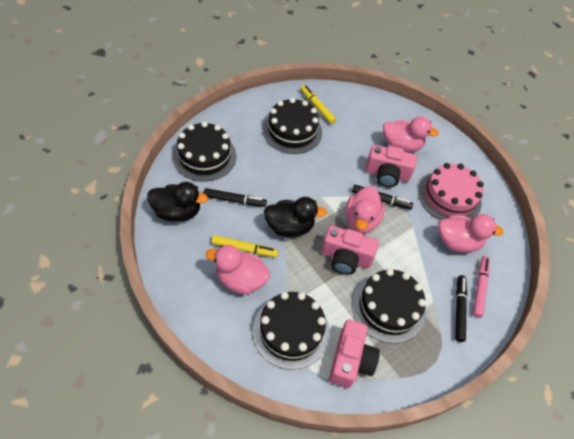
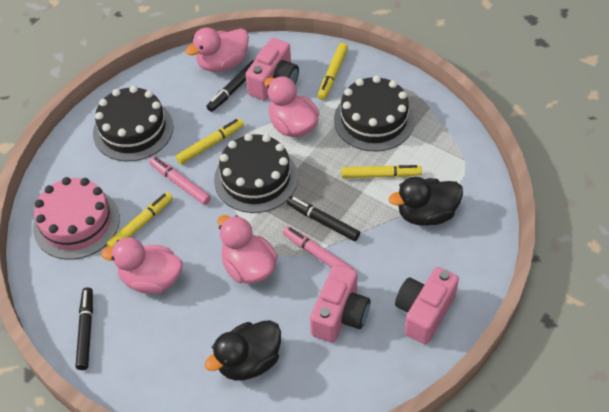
black cake: [173,121,236,182] [253,292,330,370] [263,98,322,154] [352,269,426,343] = 4 -> [93,86,173,161] [214,133,298,213] [334,75,415,151] = 3
pink marker: [473,256,490,318] = 1 -> [149,156,211,205] [283,226,354,270] = 2
yellow marker: [211,235,278,257] [301,85,336,124] = 2 -> [106,192,173,247] [176,119,244,164] [318,43,348,100] [341,165,422,178] = 4

